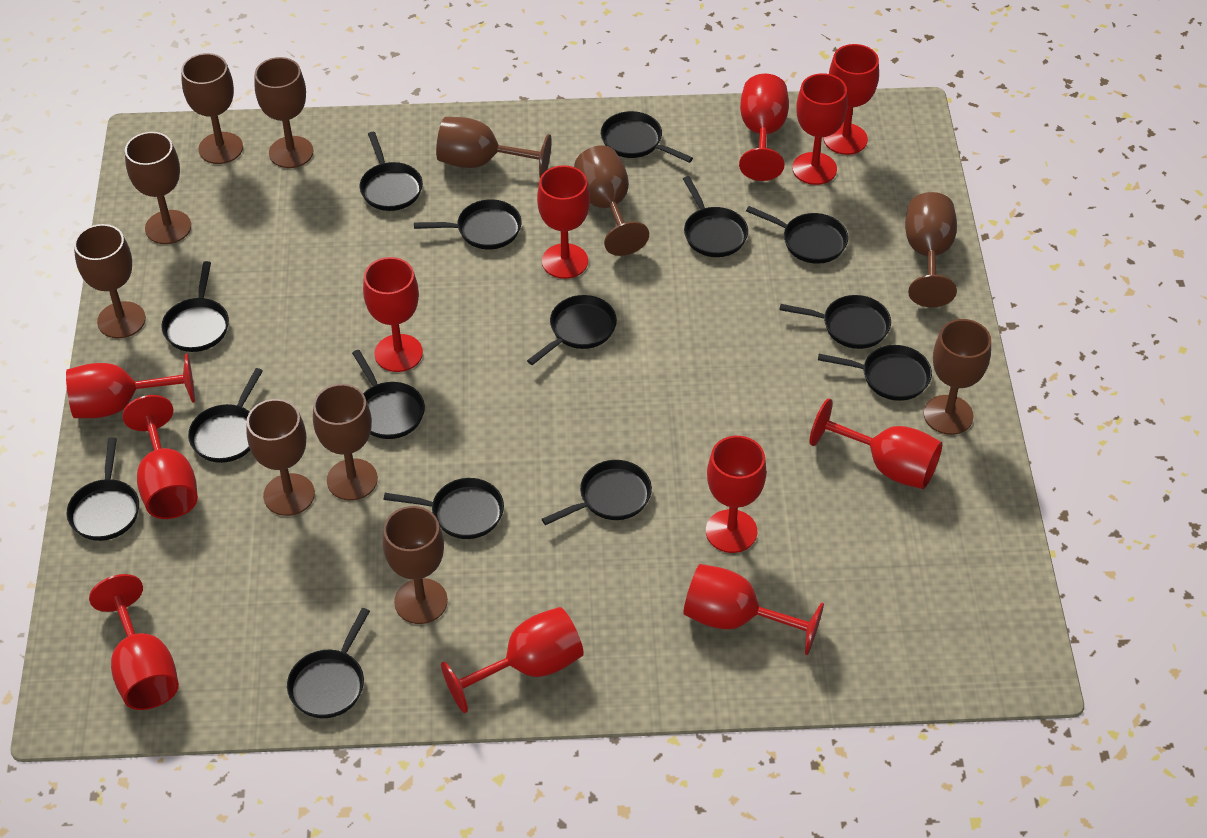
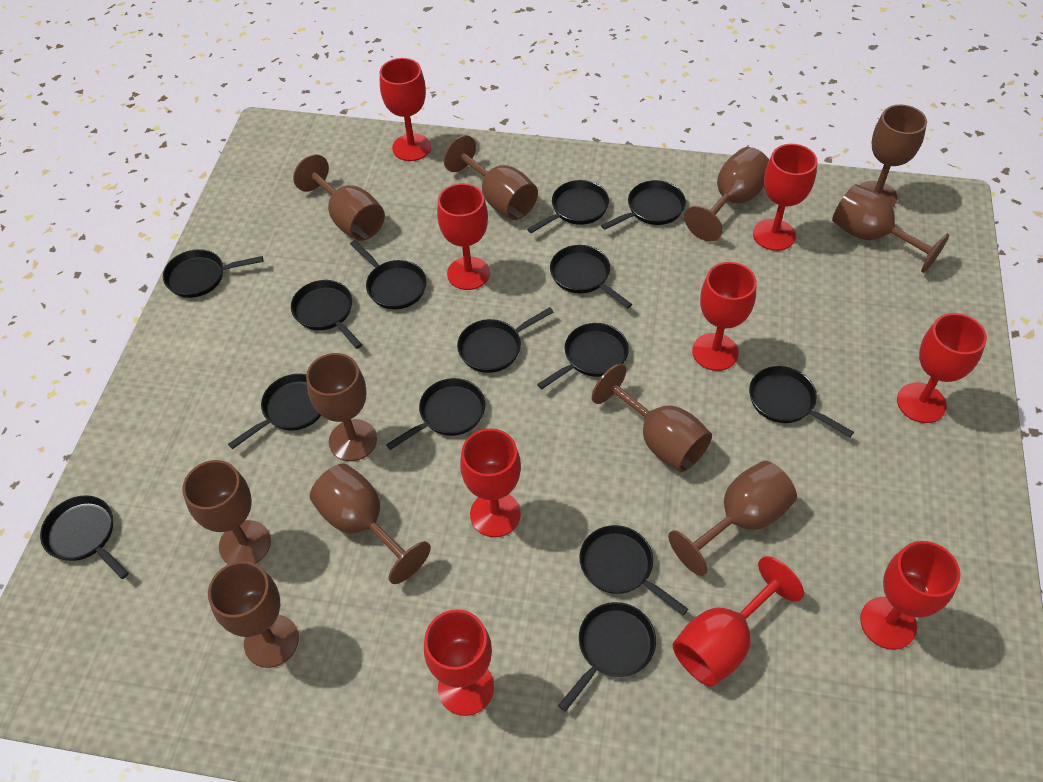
black pan: [66,438,139,541] [161,261,229,352] [188,368,263,463] [287,608,370,718] [352,350,425,439] [360,132,423,211] [384,478,504,539] [414,199,522,249] [527,295,617,365] [542,460,652,525] [601,111,693,163] [683,176,748,257] [746,206,848,264] [780,295,891,349] [818,345,932,401] = 15 -> [40,495,129,579] [163,249,263,298] [228,374,321,449] [291,280,362,349] [350,240,427,309] [386,378,485,450] [457,307,553,373] [527,180,609,233] [537,323,629,389] [550,245,632,309] [558,602,656,712] [579,525,688,615] [601,180,686,230] [749,366,854,438] = 14
red goblet: [66,354,195,418] [89,574,179,710] [123,395,198,519] [363,257,423,372] [441,607,584,713] [537,165,590,279] [683,564,824,655] [706,436,766,553] [739,74,789,181] [792,73,848,185] [809,398,942,489] [824,44,879,155] = 12 -> [380,58,431,161] [424,609,494,716] [437,183,490,290] [460,428,521,537] [673,556,804,687] [692,262,757,371] [753,144,817,251] [860,541,960,650] [897,313,987,423] = 9

